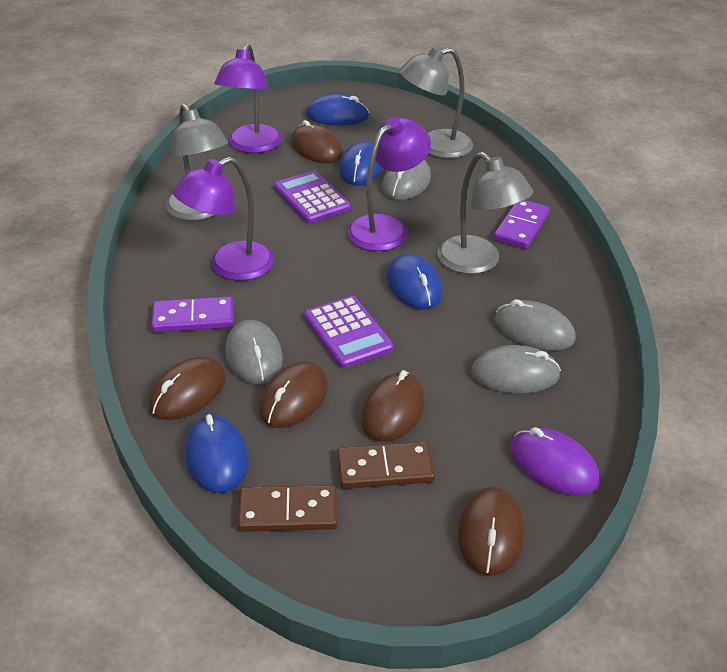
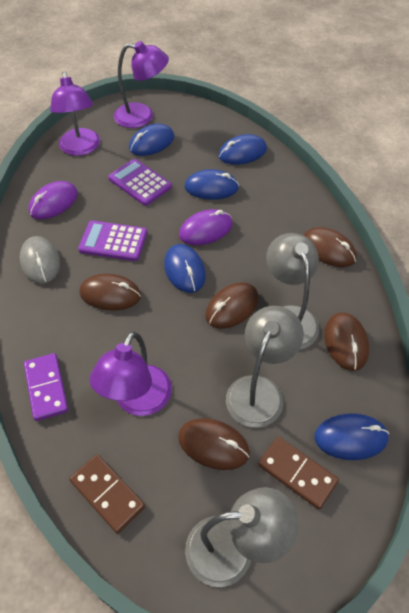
blue mouse: [184,414,249,493] [306,94,369,125] [339,141,383,186] [387,254,443,309] = 4 -> [129,124,174,156] [164,244,206,293] [185,169,239,200] [218,134,267,165] [315,413,389,460] = 5
grey mouse: [225,320,283,384] [382,160,431,200] [471,345,561,394] [495,299,576,351] = 4 -> [19,236,60,284] = 1
purple domino: [151,296,234,333] [494,200,550,249] = 2 -> [24,353,68,421] = 1
purple mouse: [511,427,599,495] = 1 -> [28,181,78,219] [179,209,233,245] = 2

